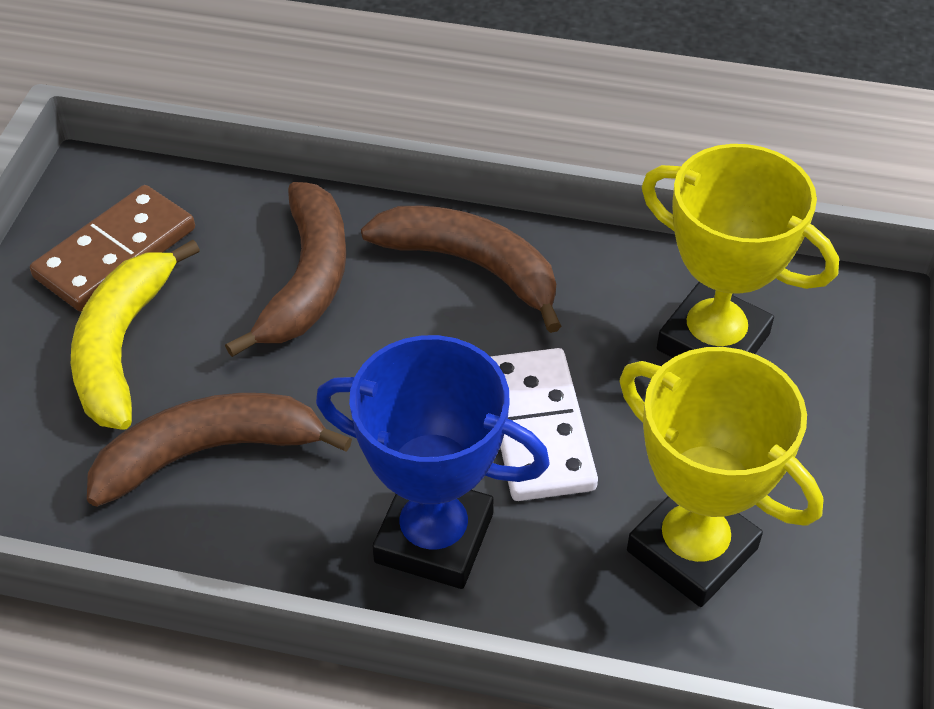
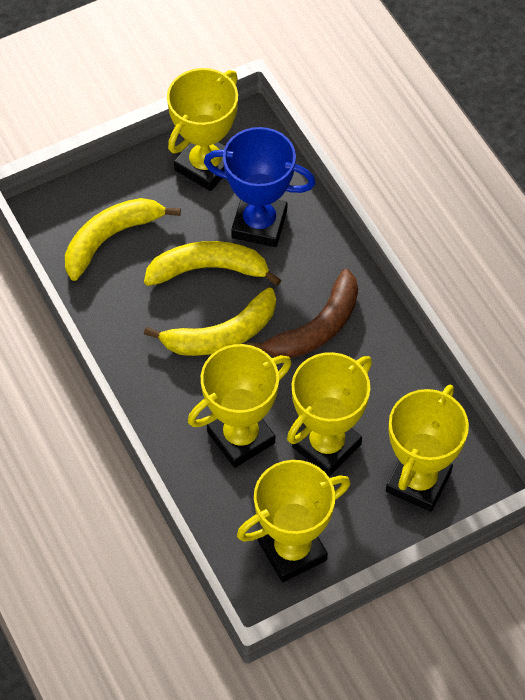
brown banana: [87,393,352,507] [225,182,346,357] [361,206,561,333] = 3 -> [247,269,358,358] = 1
brown domino: [30,185,195,312] = 1 -> none = 0
white domino: [490,348,598,501] = 1 -> none = 0
yellow banana: [71,240,200,430] = 1 -> [65,198,181,281] [144,241,281,286] [144,287,276,356] = 3
yellow trophy: [620,347,823,607] [642,144,839,358] = 2 -> [167,68,238,191] [188,344,291,468] [237,460,350,582] [287,352,372,477] [386,385,469,512] = 5

